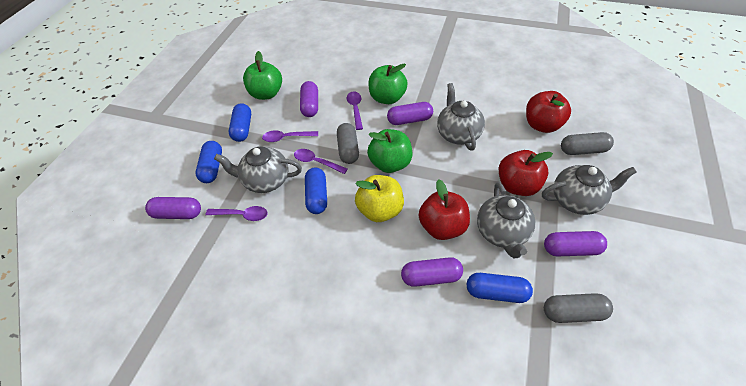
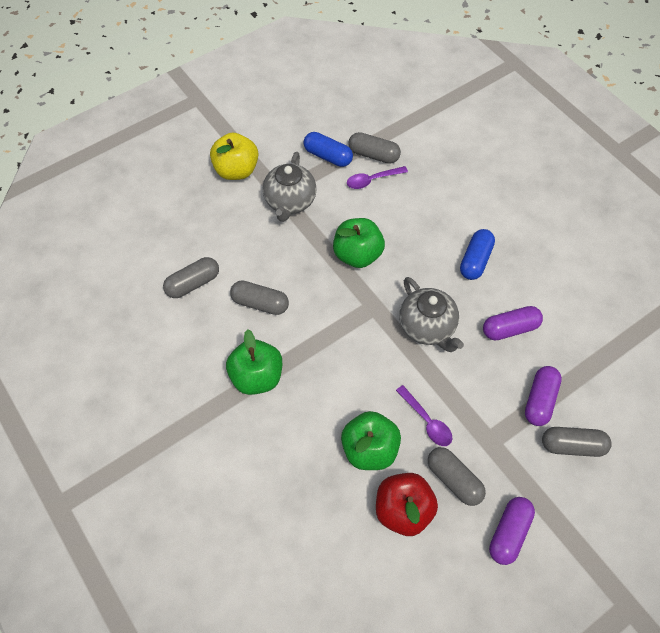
blue capsule: [196,141,222,183] [229,103,251,142] [305,167,327,214] [467,273,533,303] = 4 -> [303,132,353,167] [460,229,495,280] = 2
grey capsule: [337,123,359,164] [544,293,613,323] [561,132,614,155] = 3 -> [163,257,219,298] [230,280,289,315] [348,132,401,164] [428,447,486,506] [542,427,612,457] = 5
grey teapot: [214,147,302,193] [437,83,485,151] [477,182,536,258] [542,165,636,215] = 4 -> [263,152,317,222] [399,277,464,352] = 2
purple capsule: [145,197,201,219] [300,81,318,117] [387,102,433,125] [401,257,463,287] [544,231,607,256] = 5 -> [483,306,543,340] [489,497,535,565] [525,366,562,426] = 3
purple spoon: [206,206,268,221] [262,130,318,142] [294,149,348,174] [347,92,363,130] = 4 -> [347,166,408,189] [396,385,452,446] = 2
red apple: [419,179,470,240] [498,150,553,196] [526,91,571,133] = 3 -> [376,473,438,536] = 1

